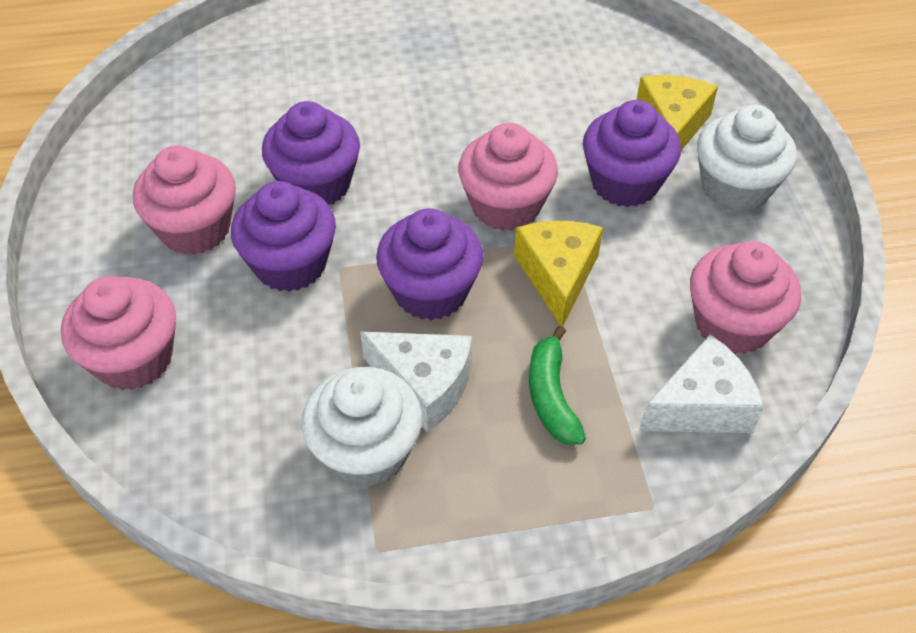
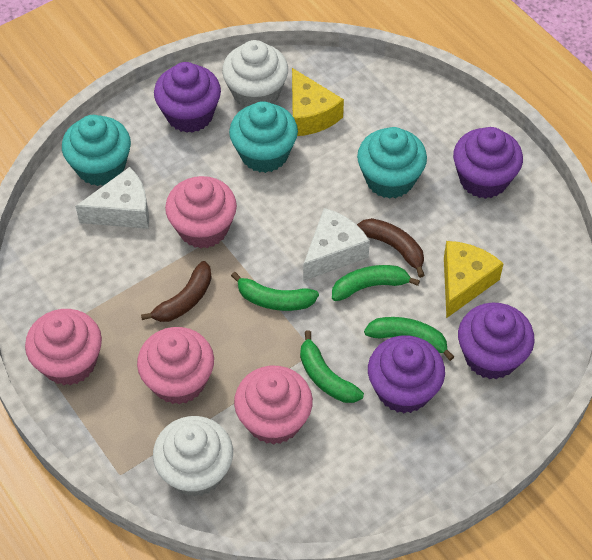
brown banana: none = 0 -> [141,261,212,322] [357,218,424,278] = 2
green banana: [529,326,586,445] = 1 -> [231,272,319,311] [300,330,364,403] [332,265,420,301] [364,317,454,361] = 4
turquoise cupcake: none = 0 -> [62,115,131,186] [229,101,298,173] [357,127,427,199] = 3

